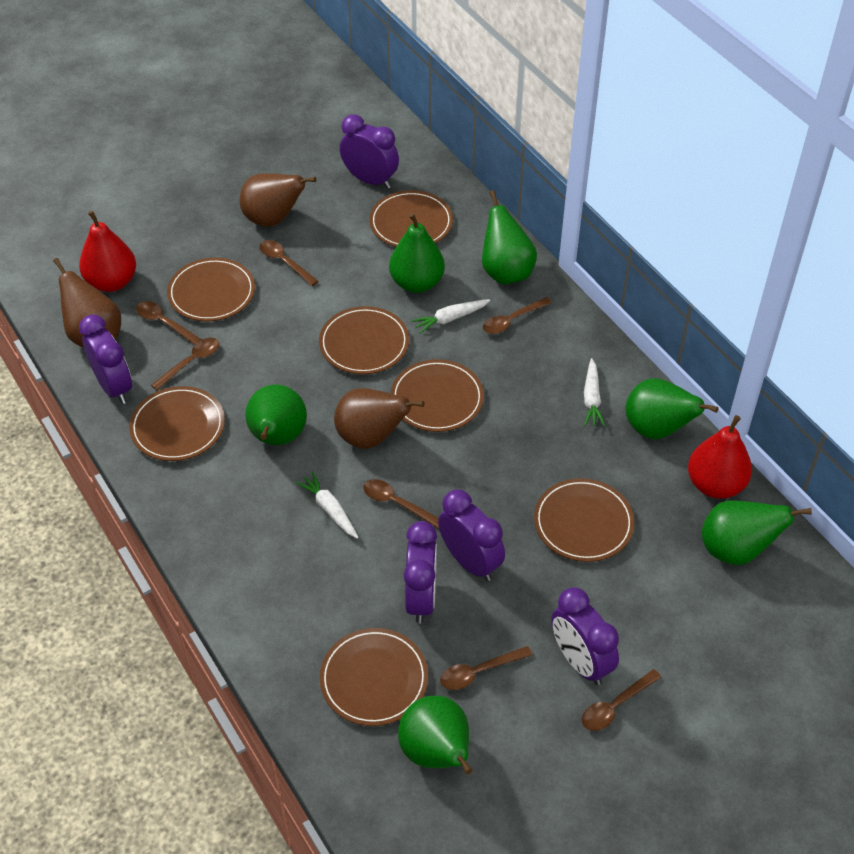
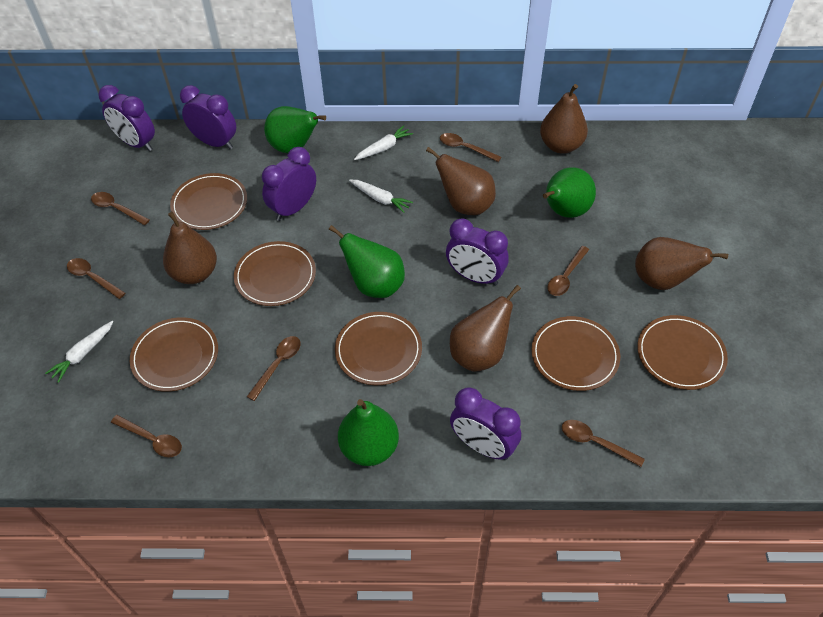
brown pear: [53,258,121,348] [239,173,316,227] [334,388,425,449] = 3 -> [163,212,217,284] [426,147,496,215] [450,285,521,372] [540,84,588,154] [635,237,728,290] = 5
brown plate: [129,386,225,461] [167,258,255,321] [319,306,409,374] [319,628,428,726] [369,190,453,247] [391,359,484,432] [534,478,634,562] = 7 -> [130,317,218,392] [170,173,247,230] [234,241,316,306] [335,312,422,385] [531,316,620,391] [637,315,728,390] = 6
green pear: [245,384,307,445] [389,213,445,293] [398,696,472,774] [482,190,537,285] [625,378,719,439] [702,501,812,565] = 6 -> [264,106,326,153] [329,225,405,298] [338,399,399,466] [543,167,596,218] = 4
red pear: [79,211,136,292] [688,415,752,499] = 2 -> none = 0

